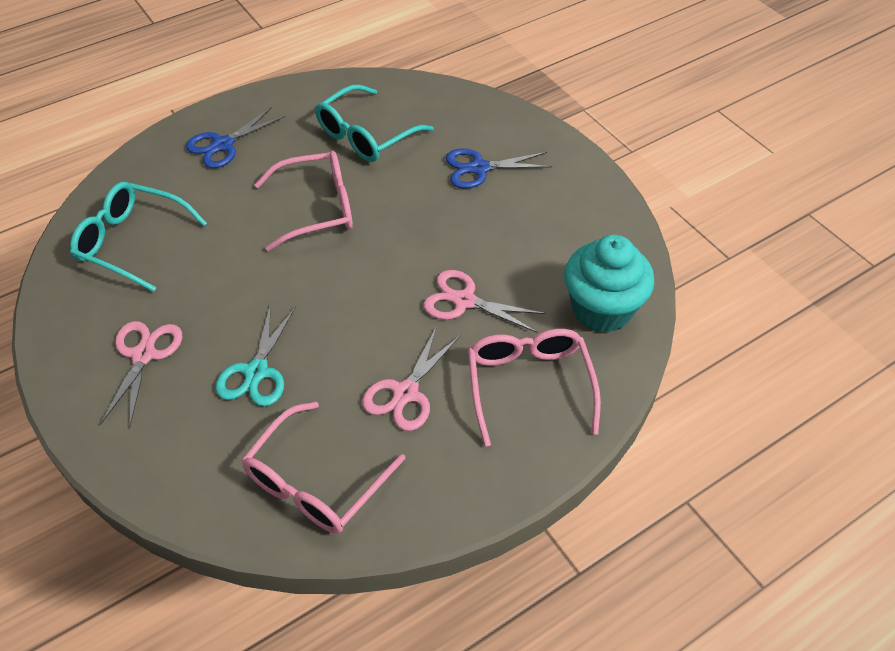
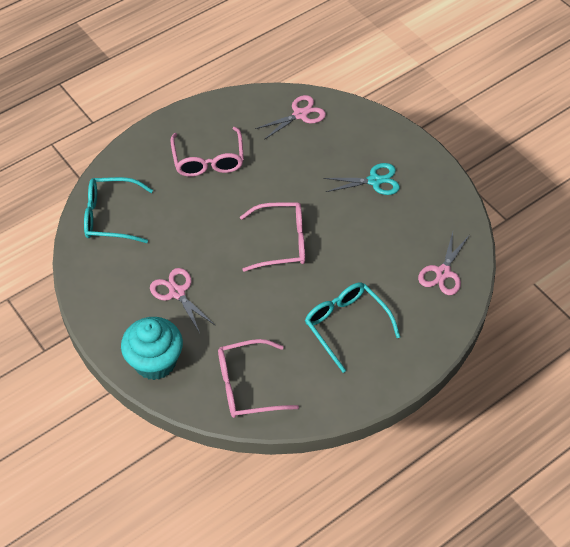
blue scissors: [186,107,285,168] [446,148,552,189] = 2 -> none = 0

